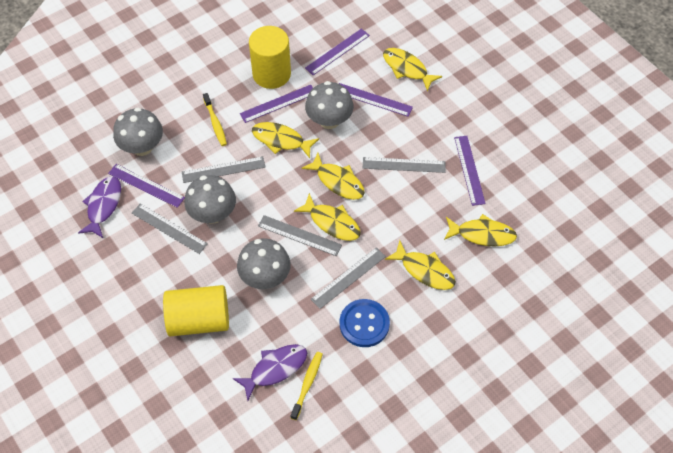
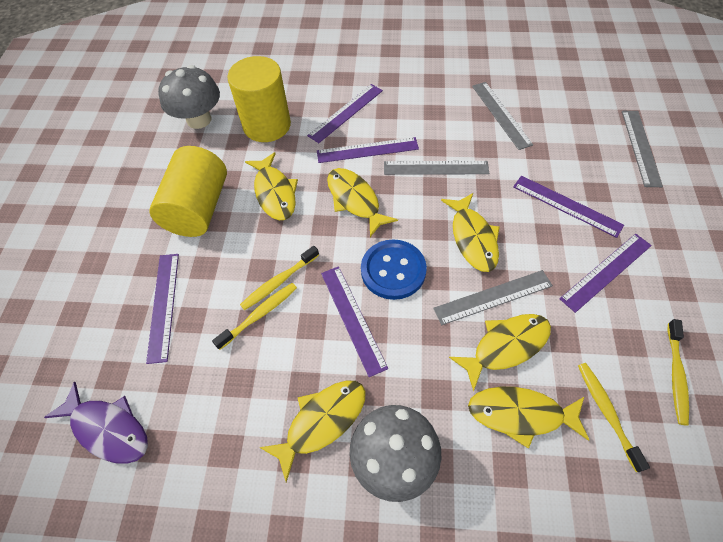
grey mushroom: [113,108,163,156] [184,175,236,224] [237,238,291,289] [305,81,354,129] = 4 -> [158,65,220,129] [349,405,441,502] = 2
grey ruler: [132,203,208,254] [182,156,265,183] [258,215,342,256] [311,247,386,309] [363,157,446,173] = 5 -> [384,161,489,175] [433,270,553,325] [472,82,533,150] [622,111,663,187] = 4
purple fish: [78,176,121,238] [233,344,307,401] = 2 -> [44,381,148,464] = 1
purple ruler: [108,164,185,208] [240,85,313,123] [305,28,370,75] [339,83,413,117] [454,136,486,206] = 5 -> [146,254,179,364] [307,84,383,143] [317,137,419,163] [321,266,388,377] [513,176,624,238] [560,234,652,313] = 6
yellow toothbrush: [203,93,227,146] [291,352,323,420] = 2 -> [212,283,297,350] [240,246,319,310] [578,363,650,472] [668,319,689,426] = 4

